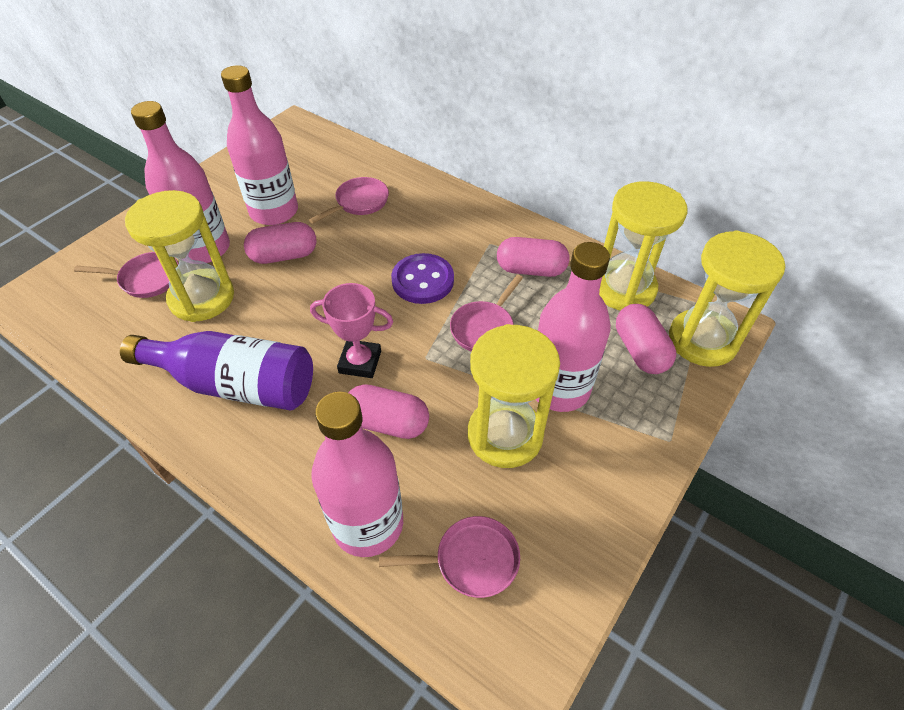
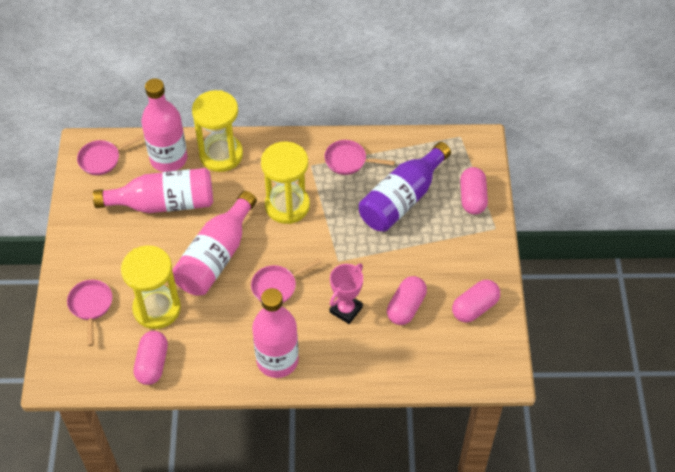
purple button: [391,253,454,304] = 1 -> none = 0
yellow hourglass: [125,190,234,322] [468,324,560,468] [599,181,687,311] [669,230,785,367] = 4 -> [121,245,181,329] [192,90,243,172] [261,142,310,224] = 3

